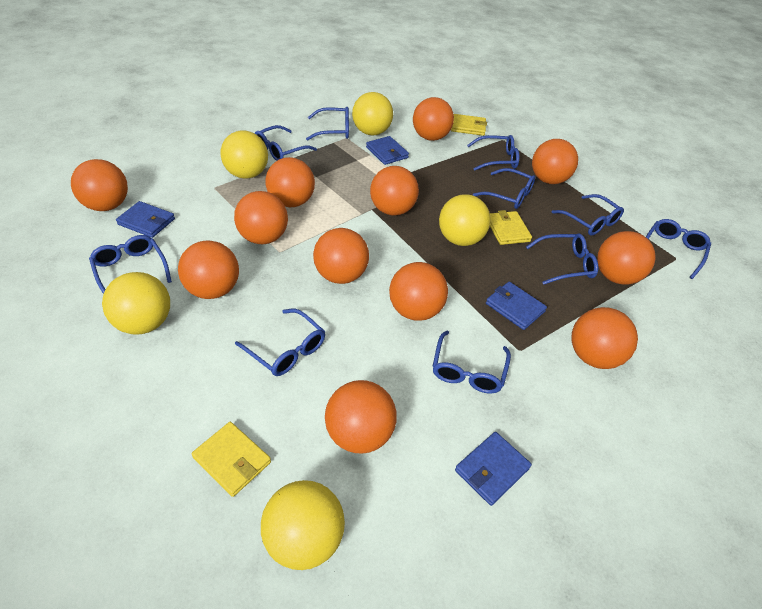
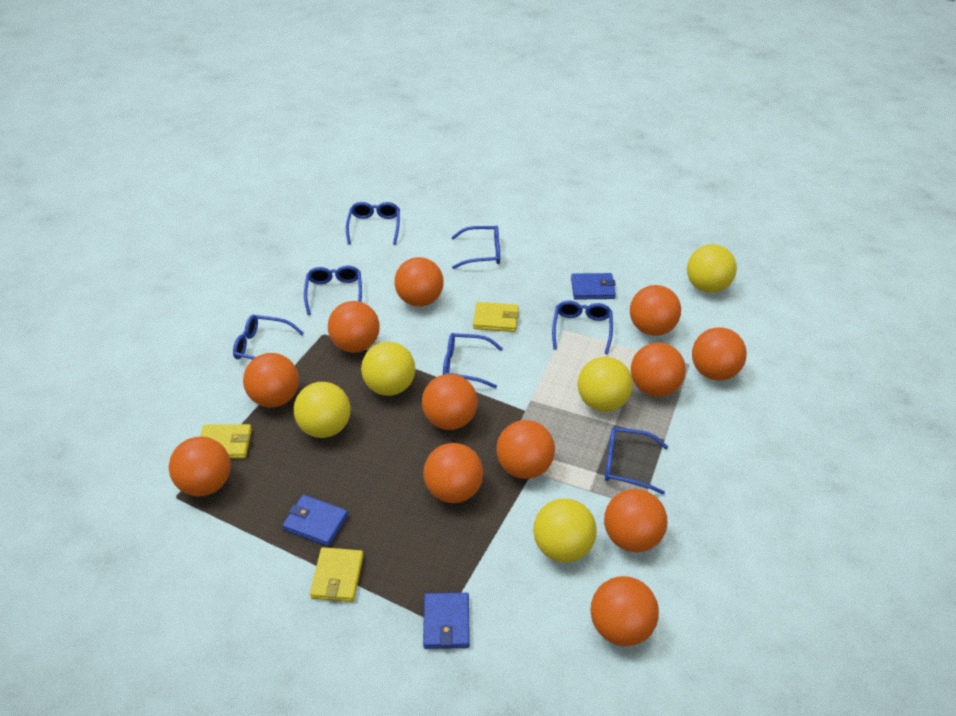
blue glasses: [89,235,172,294] [235,309,325,376] [255,125,317,161] [306,107,349,141] [433,331,511,394] [467,135,519,171] [473,168,535,209] [526,233,598,285] [552,194,624,235] [646,219,711,279] = 10 -> [233,315,304,360] [304,265,362,315] [346,202,400,245] [443,333,503,388] [451,225,500,269] [552,301,613,354] [605,427,668,495] = 7
blue wallet: [116,201,175,238] [366,136,409,165] [455,432,532,506] [486,282,547,330] = 4 -> [282,495,348,546] [423,593,470,649] [571,273,616,300] = 3

